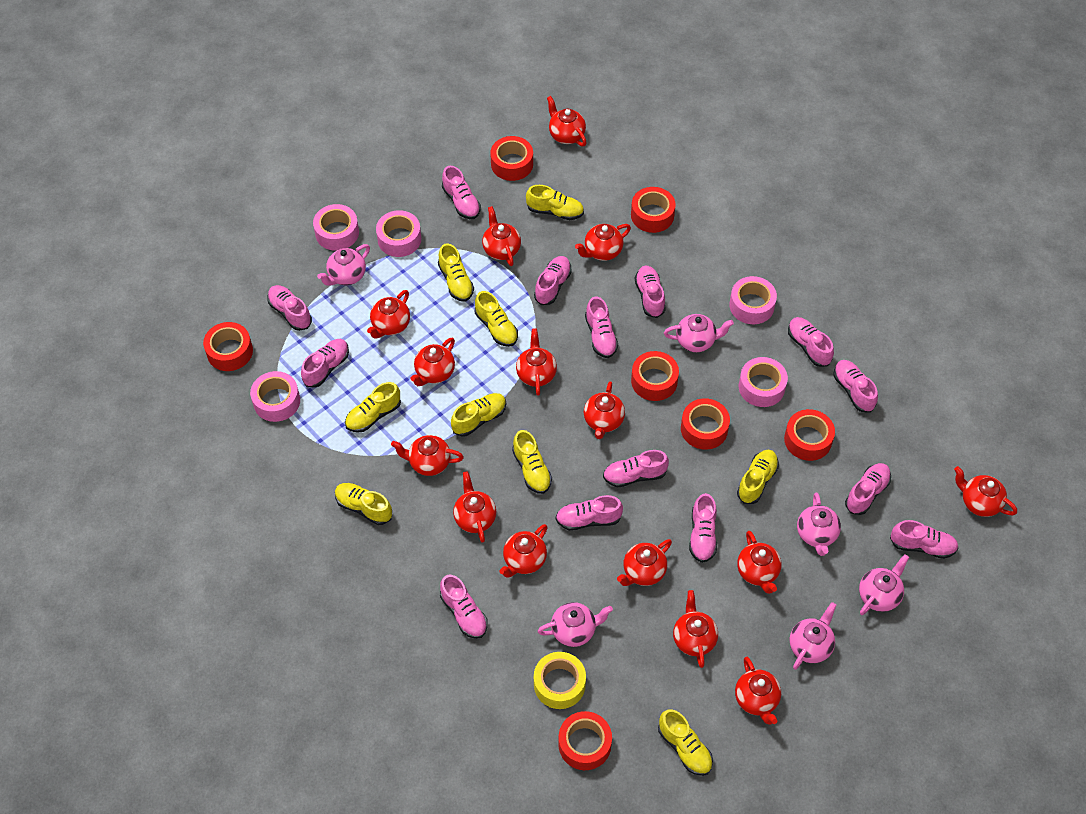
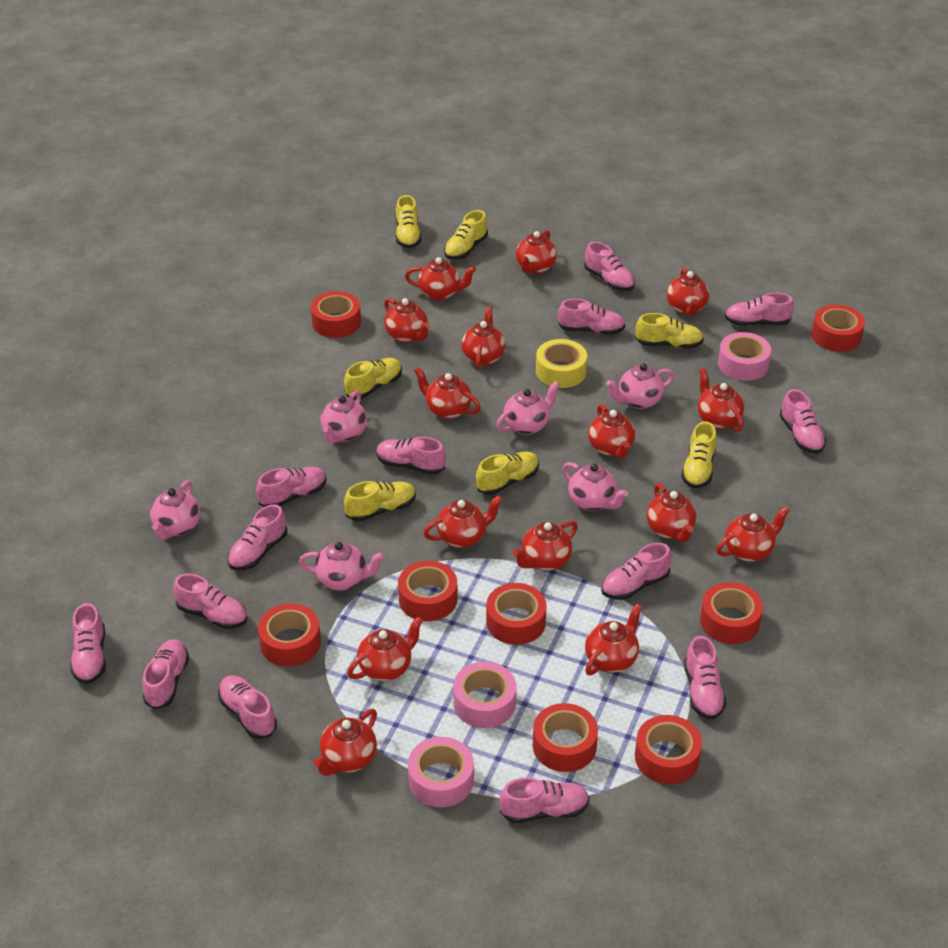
pink tape: [250,371,300,422] [313,204,359,251] [376,210,421,257] [729,276,777,324] [739,357,788,407] = 5 -> [408,737,474,808] [453,662,516,728] [718,332,771,381] = 3
red tape: [203,322,253,371] [490,136,533,181] [558,711,612,770] [631,187,676,233] [631,351,679,401] [681,398,730,450] [784,409,835,461] = 7 -> [258,603,321,667] [311,291,361,338] [398,561,458,621] [486,583,547,645] [533,703,598,772] [635,715,702,784] [700,582,763,644] [812,305,865,352] = 8
yellow shoe: [335,483,392,525] [345,382,401,433] [438,243,474,302] [451,393,506,437] [475,291,518,347] [512,430,552,494] [526,185,584,220] [658,709,713,776] [737,450,779,504] = 9 -> [344,358,402,399] [344,481,416,521] [396,195,421,248] [444,210,488,260] [476,451,539,495] [635,313,704,349] [681,422,717,488] = 7

